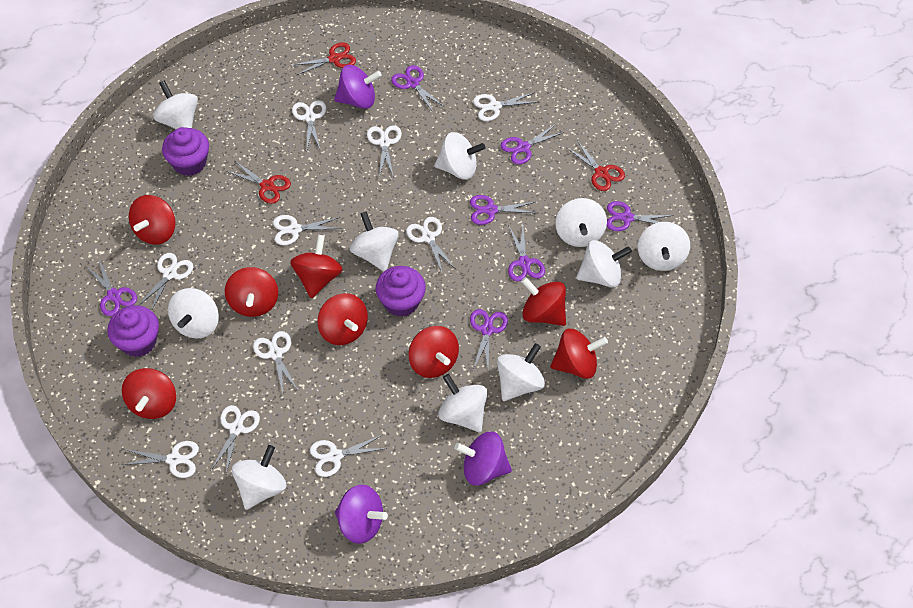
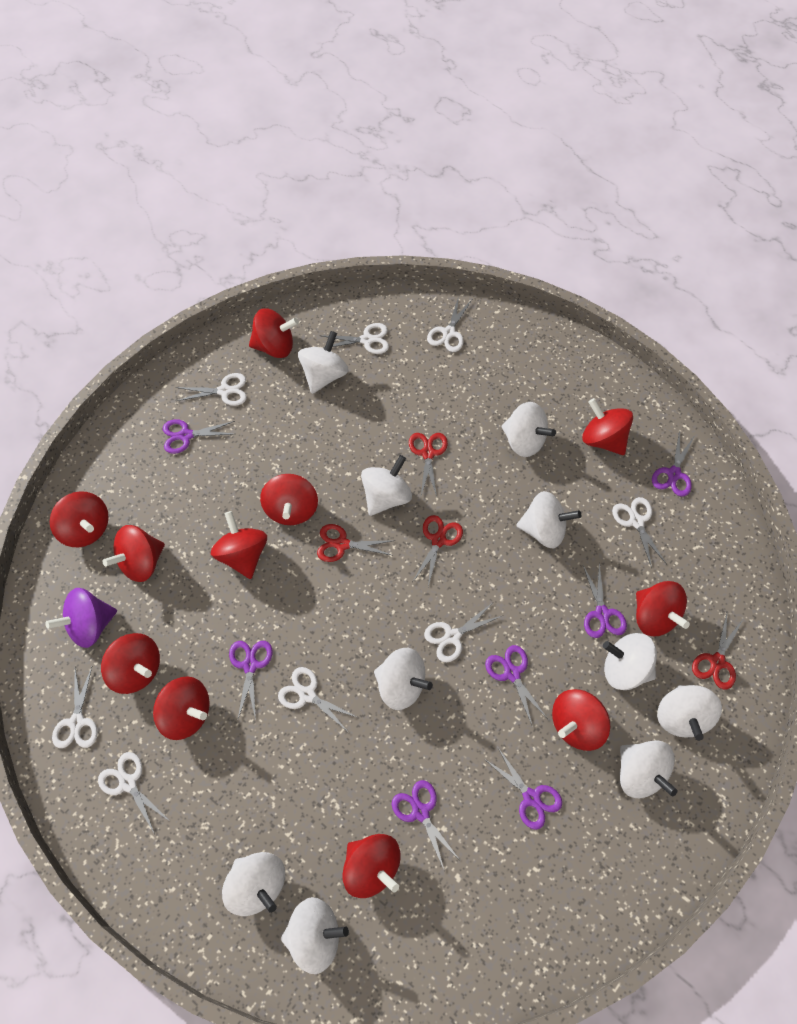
purple cupcake: [107,305,159,357] [162,127,209,176] [376,266,426,317] = 3 -> none = 0
purple spinning top: [334,65,382,109] [335,485,388,544] [454,431,512,485] = 3 -> [45,588,117,648] = 1
red scissors: [226,161,291,204] [293,42,356,75] [567,140,625,191] = 3 -> [317,524,395,562] [409,433,448,497] [413,515,463,587] [692,613,744,689] = 4
red spinning top: [122,368,176,419] [129,195,176,245] [225,267,278,317] [290,235,343,299] [317,293,368,345] [409,326,459,378] [521,277,566,326] [550,329,608,379] = 8 -> [50,491,109,547] [101,633,160,694] [103,525,165,582] [153,676,210,740] [211,511,267,579] [249,308,299,358] [260,474,318,525] [342,834,401,898] [552,689,610,751] [582,398,633,455] [636,581,690,636] = 11
white scissors: [122,441,199,478] [139,253,193,311] [210,405,260,474] [253,331,298,393] [273,215,342,245] [292,100,327,151] [310,435,387,477] [367,125,402,178] [406,217,456,272] [473,92,537,121] = 10 -> [52,667,98,748] [98,752,170,834] [175,373,247,406] [278,667,359,732] [319,323,389,354] [424,603,502,662] [427,296,472,352] [612,497,667,568] = 8

